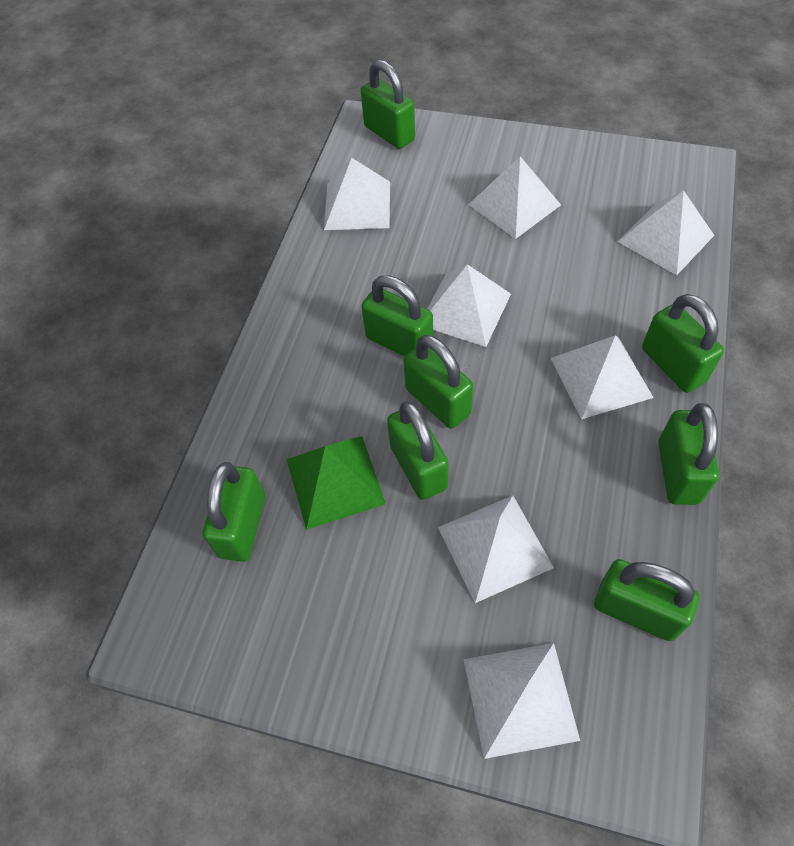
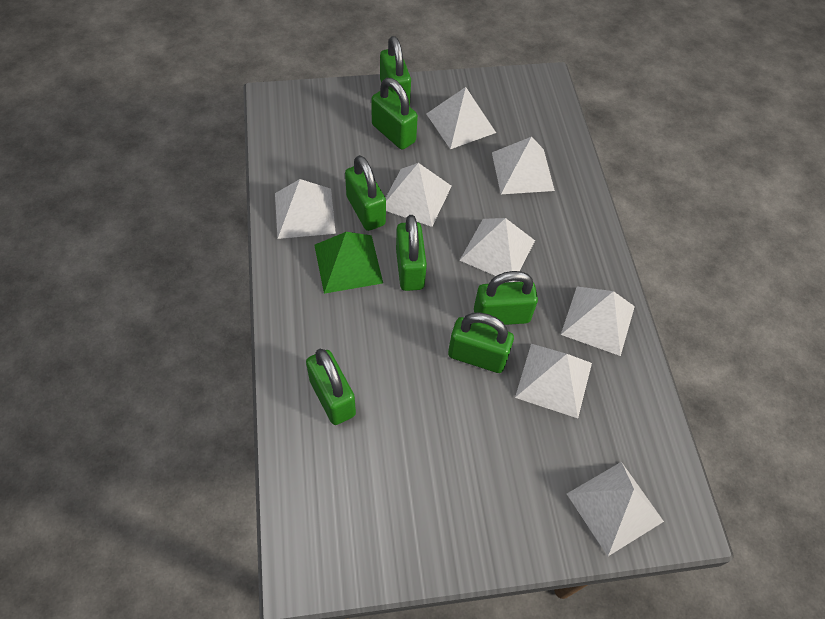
green padlock: [203,462,265,562] [361,60,415,149] [361,275,433,357] [387,401,449,500] [403,335,473,428] [594,559,699,641] [642,294,724,393] [658,403,719,505] = 8 -> [306,349,356,425] [345,155,386,231] [371,78,418,150] [380,36,411,106] [396,215,427,291] [448,313,514,373] [474,271,538,325] = 7
white pyramid: [324,158,390,230] [427,264,511,347] [438,495,554,603] [463,643,580,759] [468,156,561,239] [551,335,654,419] [618,190,714,275] = 7 -> [275,179,336,239] [386,163,452,227] [426,87,496,149] [459,218,535,282] [492,137,555,194] [515,344,592,418] [561,286,635,356] [567,462,664,556] = 8

